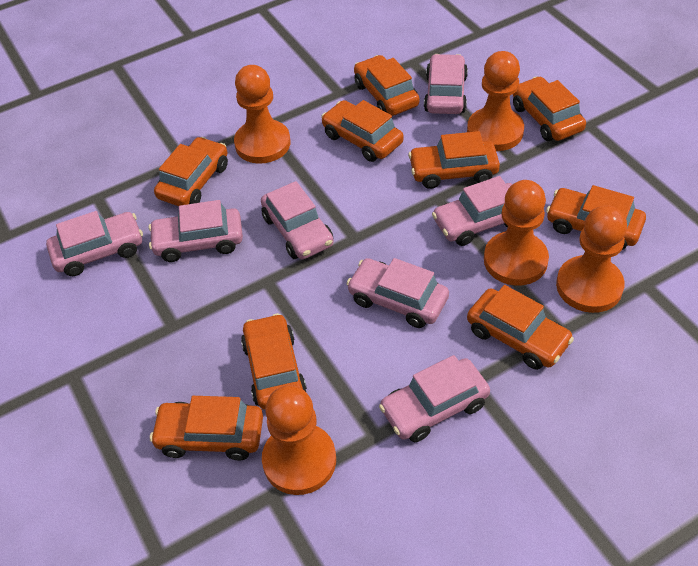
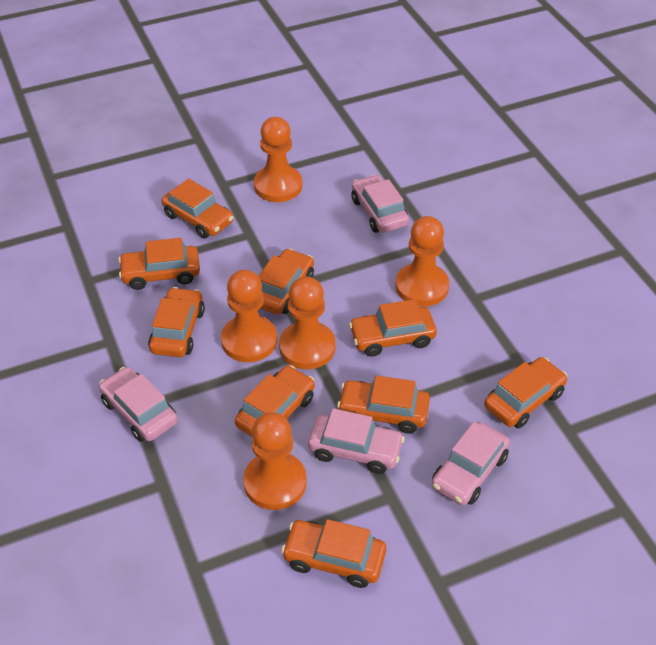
pink car: [46,211,143,276] [149,200,243,262] [261,181,334,259] [346,258,449,328] [379,355,490,442] [424,54,468,114] [432,176,512,246] = 7 -> [99,367,178,442] [308,408,405,474] [351,175,409,233] [432,422,510,505] = 4

